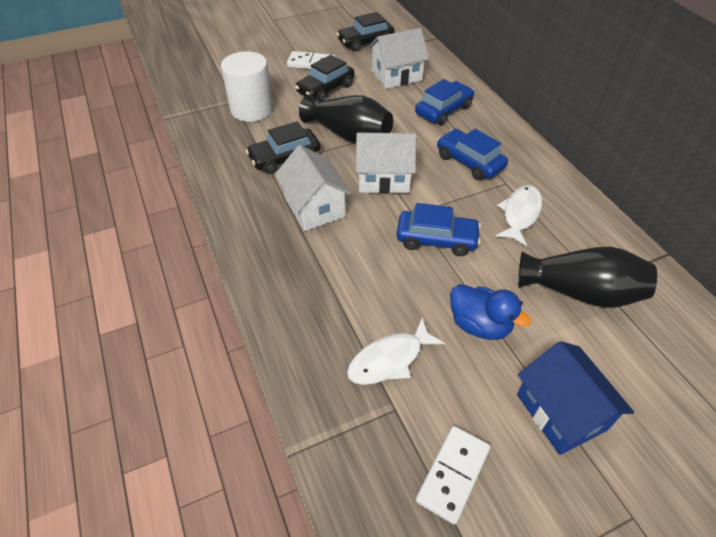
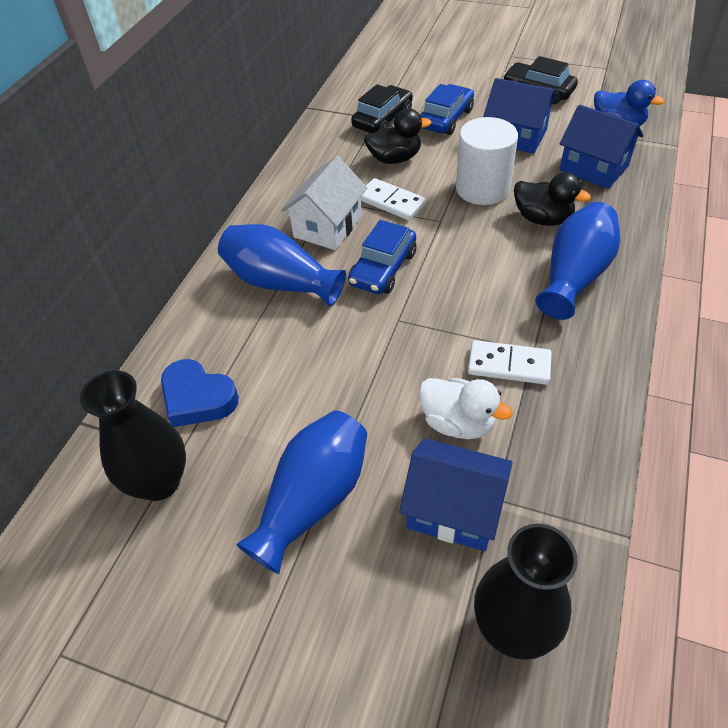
black car: [246,121,320,174] [295,55,354,102] [337,12,394,52] = 3 -> [351,84,413,133] [503,56,578,104] = 2
black duck: none = 0 -> [364,108,432,164] [514,172,591,226] = 2
blue car: [396,203,481,256] [415,79,474,125] [437,129,508,180] = 3 -> [348,220,416,294] [420,84,474,135] = 2
blue heart: none = 0 -> [161,359,239,427] = 1
blue house: [517,341,634,455] = 1 -> [399,438,513,551] [483,78,557,154] [559,105,643,189] = 3
blue vase: none = 0 -> [218,224,346,306] [236,410,367,574] [535,202,620,320] = 3
white duck: none = 0 -> [419,378,513,439] = 1
white fish: [347,318,445,385] [495,185,542,247] = 2 -> none = 0
white house: [275,145,352,231] [356,133,416,194] [368,28,429,89] = 3 -> [281,156,367,250] = 1

